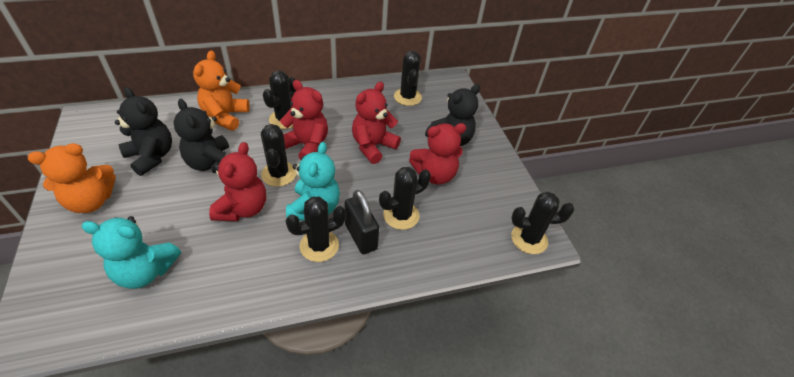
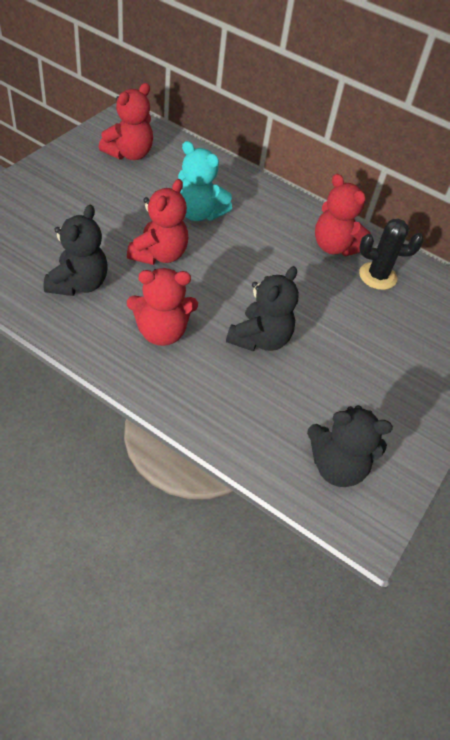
black cactus: [261,124,296,187] [263,70,296,129] [286,197,346,262] [379,167,431,230] [394,51,422,106] [511,192,574,254] = 6 -> [359,218,424,290] = 1
black padlock: [345,190,379,254] = 1 -> none = 0
orange teddy bear: [28,143,116,213] [193,51,250,131] = 2 -> none = 0
turquoise teddy bear: [81,216,181,289] [286,142,340,220] = 2 -> [178,141,232,221] = 1

